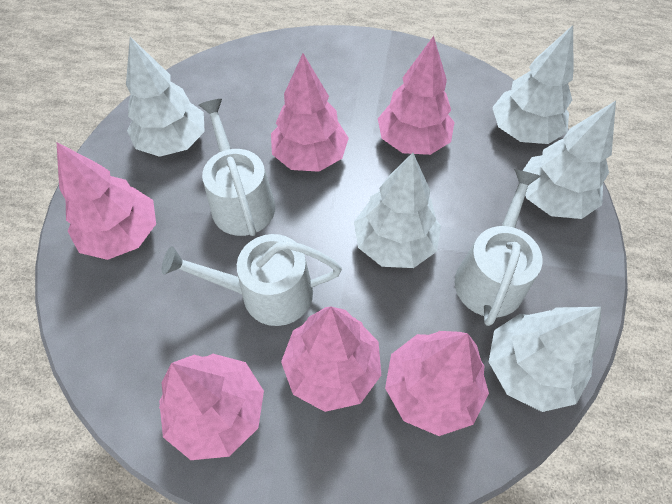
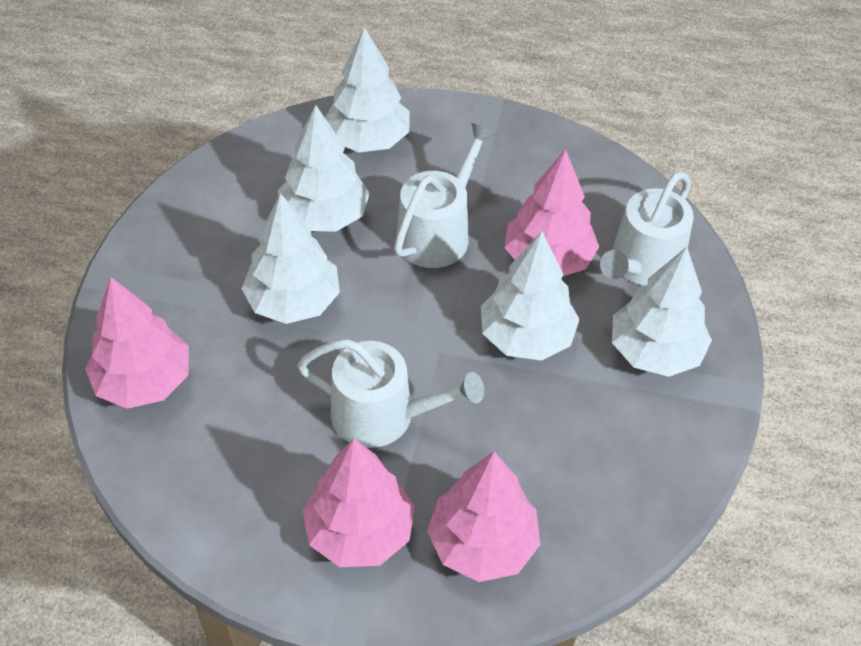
pink tree: [57,142,156,260] [159,354,264,460] [271,53,349,172] [281,307,381,412] [378,36,455,155] [385,331,489,436] = 6 -> [85,277,189,409] [302,438,415,567] [427,452,540,582] [504,149,599,276] = 4

